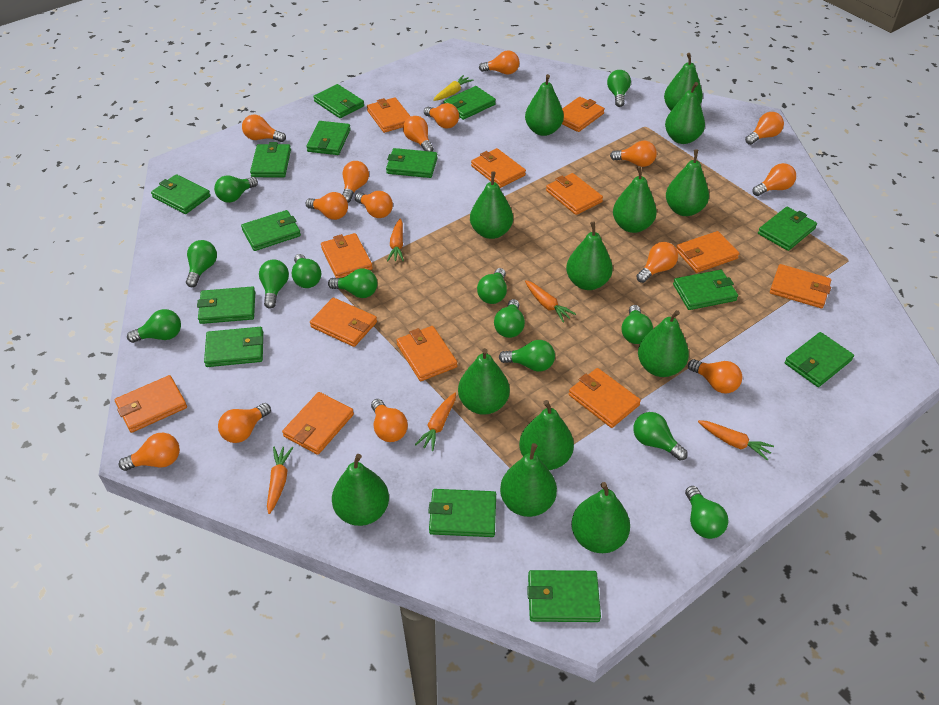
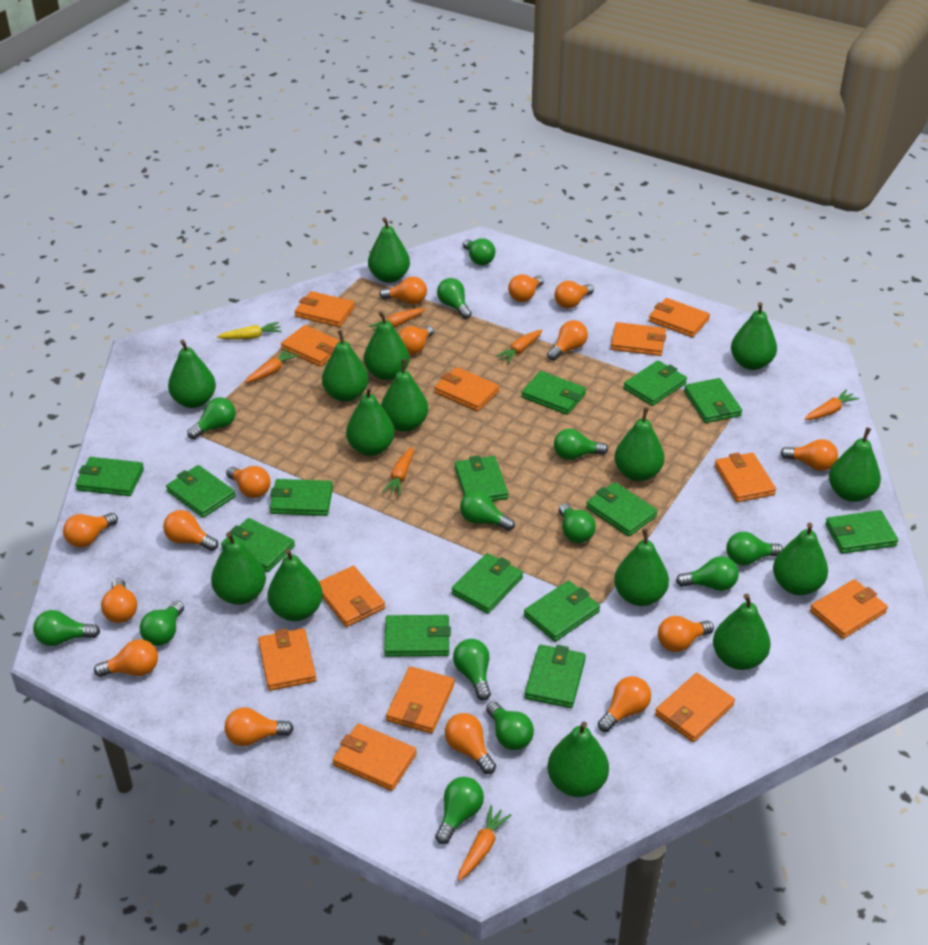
green pear: [332,454,389,526] [458,348,510,415] [470,171,513,239] [500,443,557,517] [519,400,574,470] [525,74,564,136] [566,222,613,290] [571,482,630,553] [613,166,657,233] [638,310,689,377] [664,53,703,111] [665,82,705,144] [666,150,709,216] = 13 -> [168,340,216,408] [211,532,266,605] [267,548,323,621] [322,330,369,402] [346,386,395,456] [364,311,409,380] [368,217,410,283] [381,359,428,432] [547,721,609,797] [614,528,669,606] [615,407,664,481] [713,594,771,670] [731,302,777,370] [773,523,828,595] [829,427,881,502] = 15
orange carrot: [267,447,293,514] [387,219,404,261] [415,393,456,451] [525,280,576,323] [698,420,774,460] = 5 -> [245,348,299,383] [368,308,425,331] [382,447,414,496] [458,806,512,881] [495,330,543,364] [805,389,859,420] = 6

